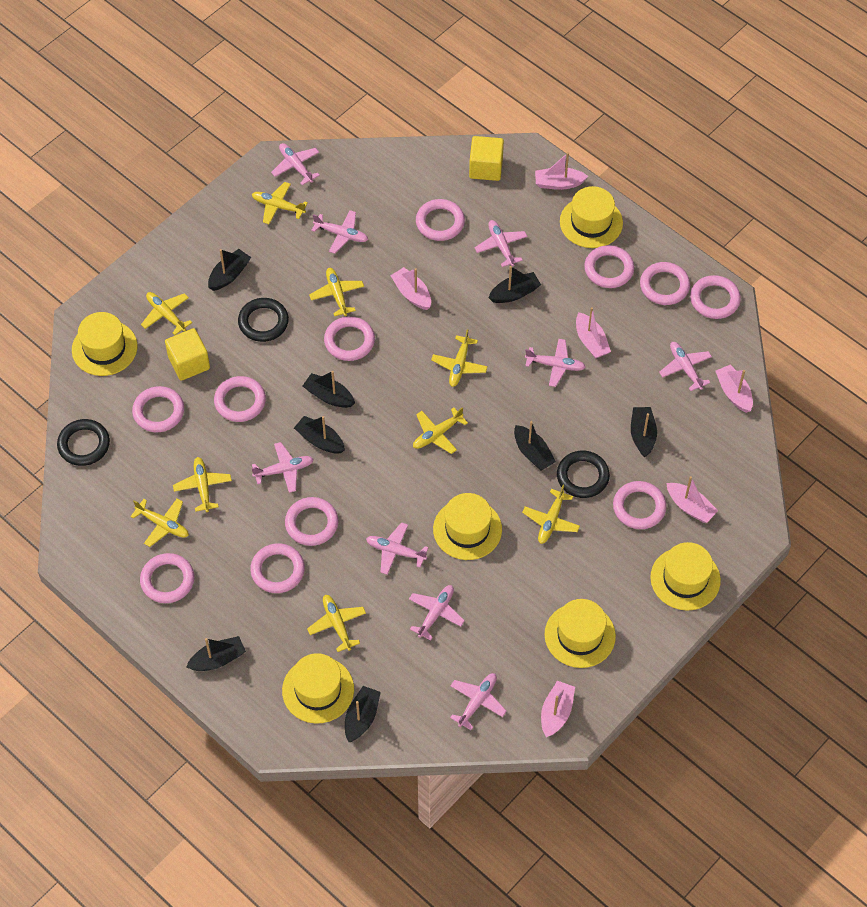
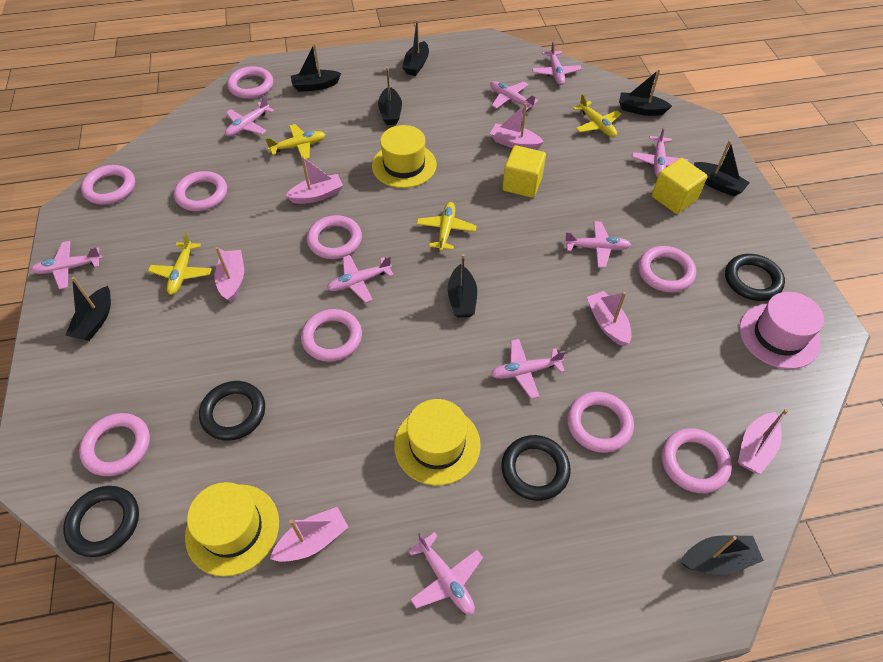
black ring: [57,419,110,466] [238,298,289,342] [557,451,610,498] = 3 -> [63,486,139,557] [199,381,265,441] [501,435,571,501] [725,254,785,301] = 4
pink hat: none = 0 -> [739,292,824,369] = 1
pink ring: [132,386,184,432] [140,553,194,603] [214,376,266,422] [250,543,305,593] [285,497,339,546] [324,316,375,361] [416,199,465,241] [584,245,634,288] [613,481,667,529] [640,262,690,305] [690,275,741,319] = 11 -> [79,413,150,476] [81,165,135,205] [174,171,227,211] [227,66,273,99] [301,309,362,362] [307,215,362,259] [567,392,634,453] [638,246,696,292] [661,428,732,493] = 9
yellow hat: [72,312,138,376] [282,653,354,724] [433,493,502,560] [544,599,616,668] [560,186,623,248] [650,542,721,611] = 6 -> [185,482,279,576] [372,125,437,188] [394,399,481,486] = 3
yellow plane: [130,499,189,547] [141,292,192,335] [173,457,232,512] [252,182,308,224] [307,595,366,652] [309,268,364,316] [413,407,468,454] [431,329,488,387] [522,485,580,544] = 9 -> [148,233,212,295] [265,124,326,160] [417,202,477,251] [573,94,621,137] = 4

